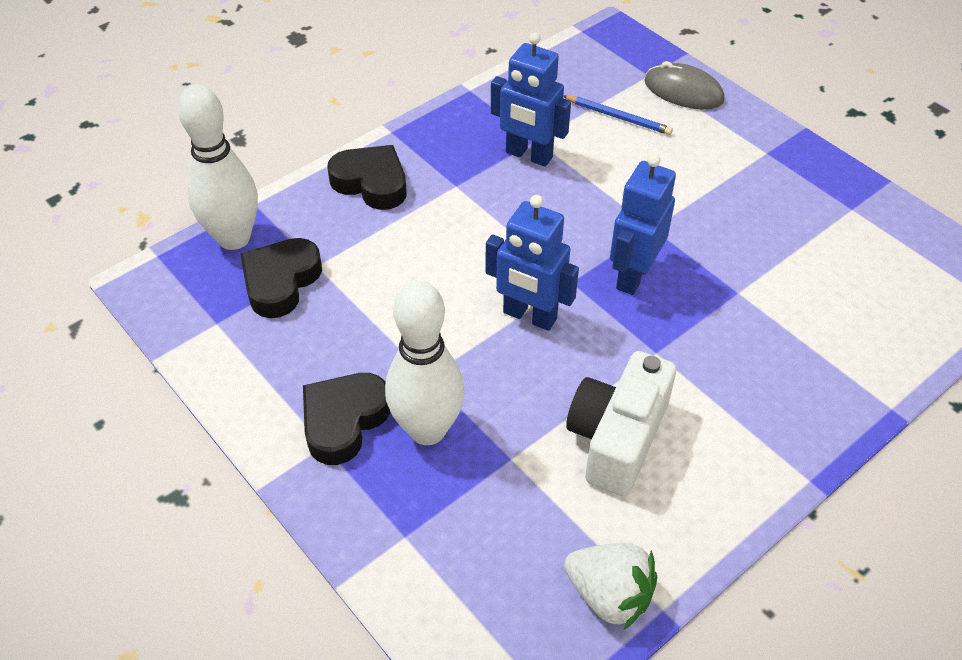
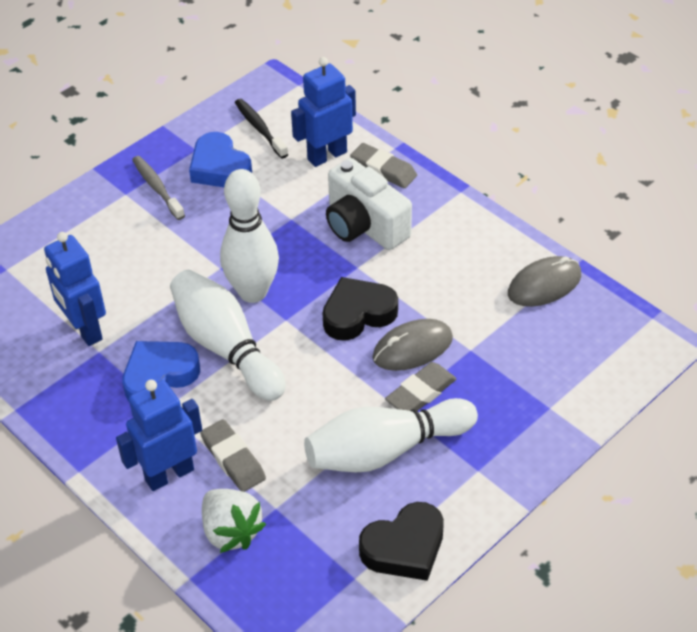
black heart: [240,238,322,318] [303,373,390,465] [327,145,407,210] = 3 -> [322,277,398,341] [359,502,444,581] = 2
black toothbrush: none = 0 -> [235,99,288,159] = 1
blue heart: none = 0 -> [122,341,200,401] [189,132,252,187] = 2
blue pencil: [563,95,673,135] = 1 -> none = 0
grey eraser: none = 0 -> [200,419,266,492] [350,143,417,188] [385,362,457,411] = 3
grey mouse: [644,61,725,110] = 1 -> [373,319,453,371] [508,256,581,307] = 2
grey toothbrush: none = 0 -> [132,156,185,220] = 1
white bowling pin: [178,85,258,250] [385,280,465,445] = 2 -> [170,270,286,401] [220,169,279,303] [304,398,478,472] = 3

